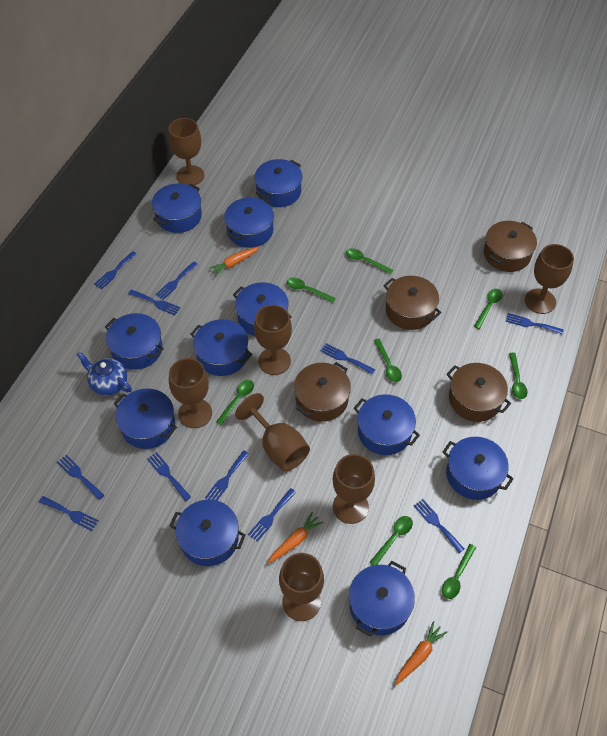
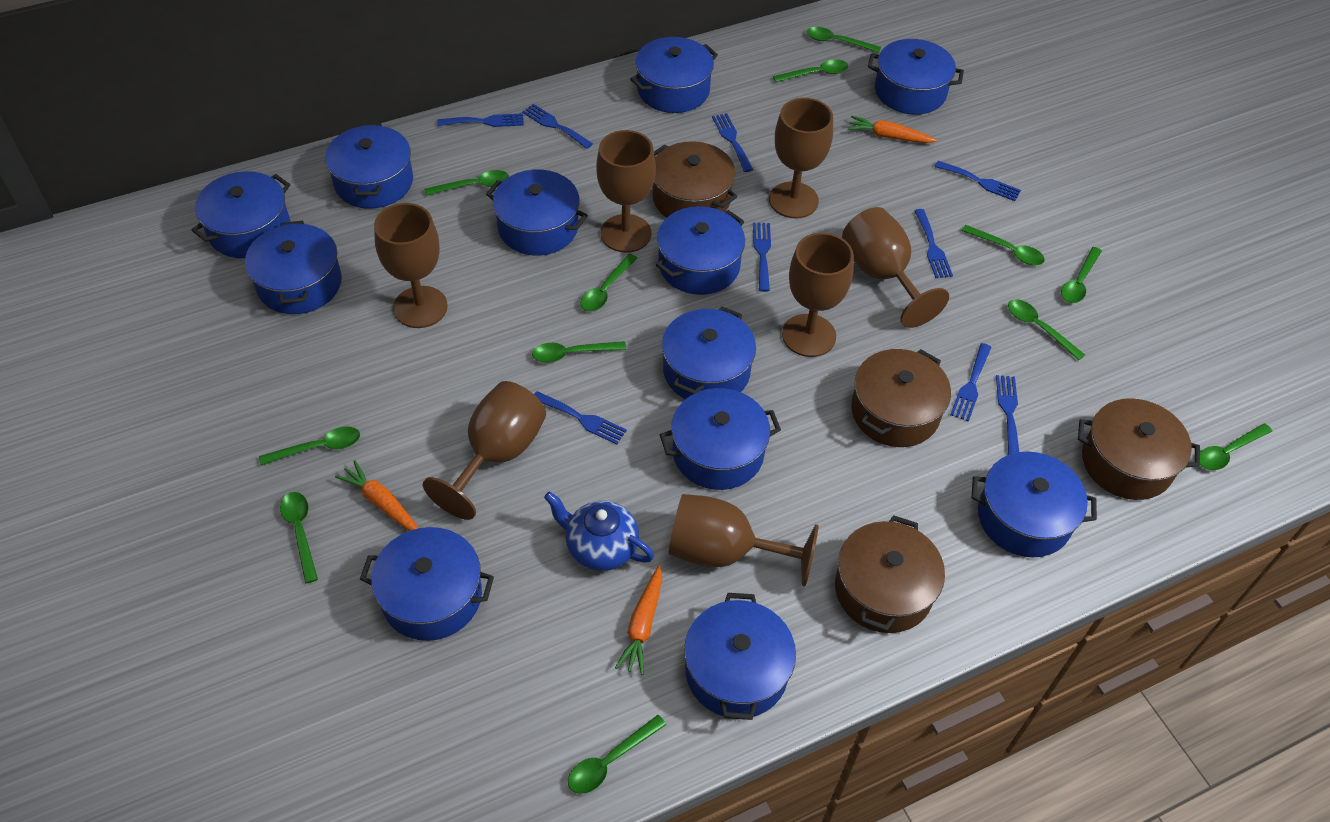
blue fork: [39,496,99,531] [57,455,104,500] [94,251,137,290] [128,290,180,315] [147,452,191,501] [155,262,198,300] [205,450,249,500] [248,488,296,542] [321,343,375,374] [414,499,464,553] [506,313,564,334] = 11 -> [438,113,524,127] [522,104,593,149] [534,391,627,444] [712,113,753,172] [753,223,771,292] [914,209,953,278] [935,161,1021,201] [950,343,991,422] [996,375,1019,455] = 9
blue pot: [105,313,164,370] [114,388,177,449] [152,183,202,233] [169,500,246,566] [190,319,252,376] [224,197,274,248] [233,282,292,336] [255,159,302,207] [349,561,415,637] [354,394,420,455] [443,437,513,500] = 11 -> [192,171,290,258] [245,220,342,314] [325,123,413,209] [360,527,494,641] [486,170,588,255] [630,37,718,113] [656,206,745,295] [659,388,781,490] [662,306,756,399] [684,593,796,720] [868,39,964,115] [971,451,1097,558] = 12
green spoon: [216,380,254,425] [287,277,336,302] [346,248,393,274] [369,516,413,565] [374,339,402,382] [442,544,476,599] [474,289,502,329] [509,353,527,399] = 8 -> [259,427,360,466] [280,492,318,583] [424,170,509,196] [532,341,626,363] [568,715,666,794] [580,254,637,312] [773,59,848,82] [807,27,881,53] [962,225,1045,265] [1008,299,1085,360] [1061,247,1102,303] [1200,423,1272,470] = 12

